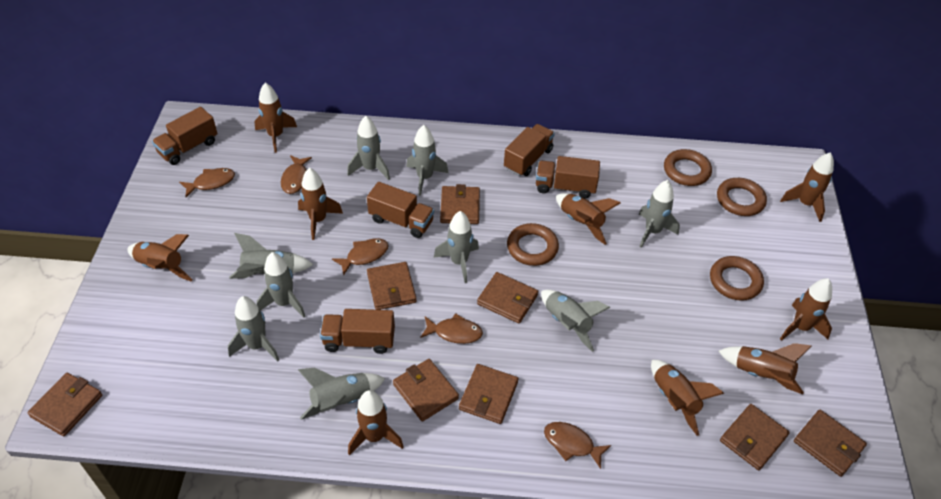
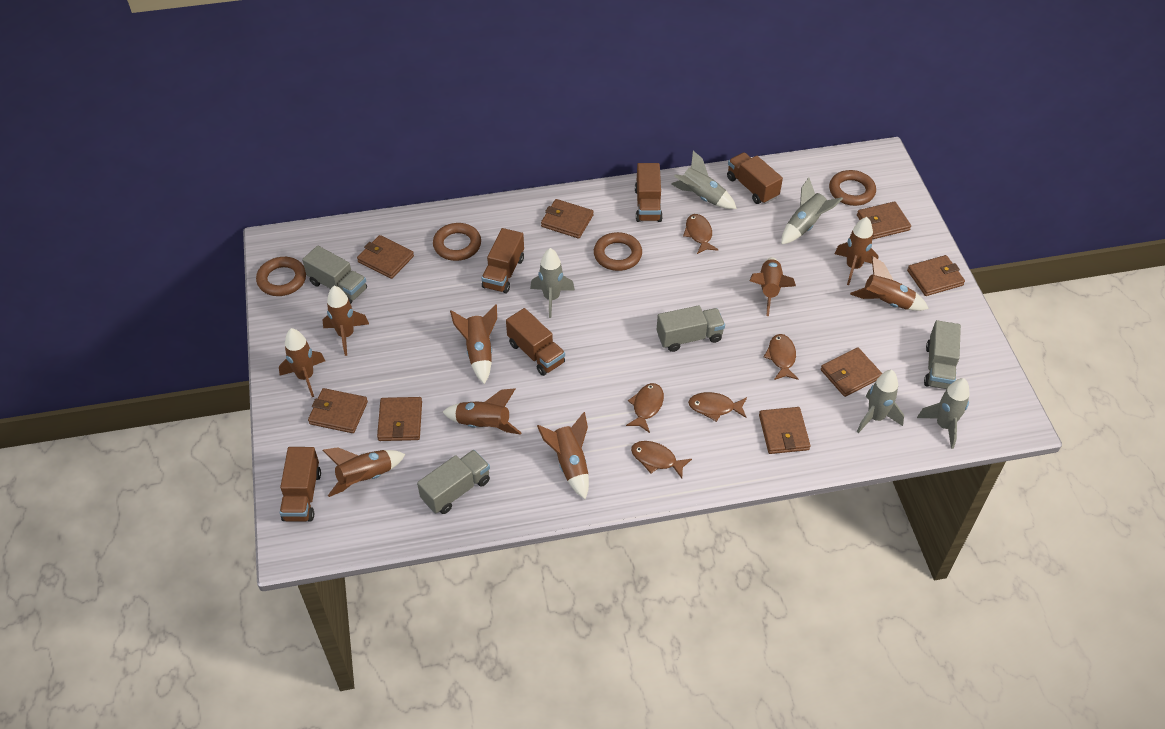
grey rocket: [228,296,279,361] [229,233,314,279] [256,252,306,318] [298,368,385,420] [347,116,390,180] [406,125,448,196] [434,211,479,283] [541,290,610,352] [639,180,680,248] = 9 -> [530,248,575,318] [671,150,737,209] [781,177,843,244] [857,370,904,433] [917,378,970,449] = 5
grey truck: none = 0 -> [302,246,367,304] [417,450,490,514] [657,305,725,352] [924,320,961,389] = 4

